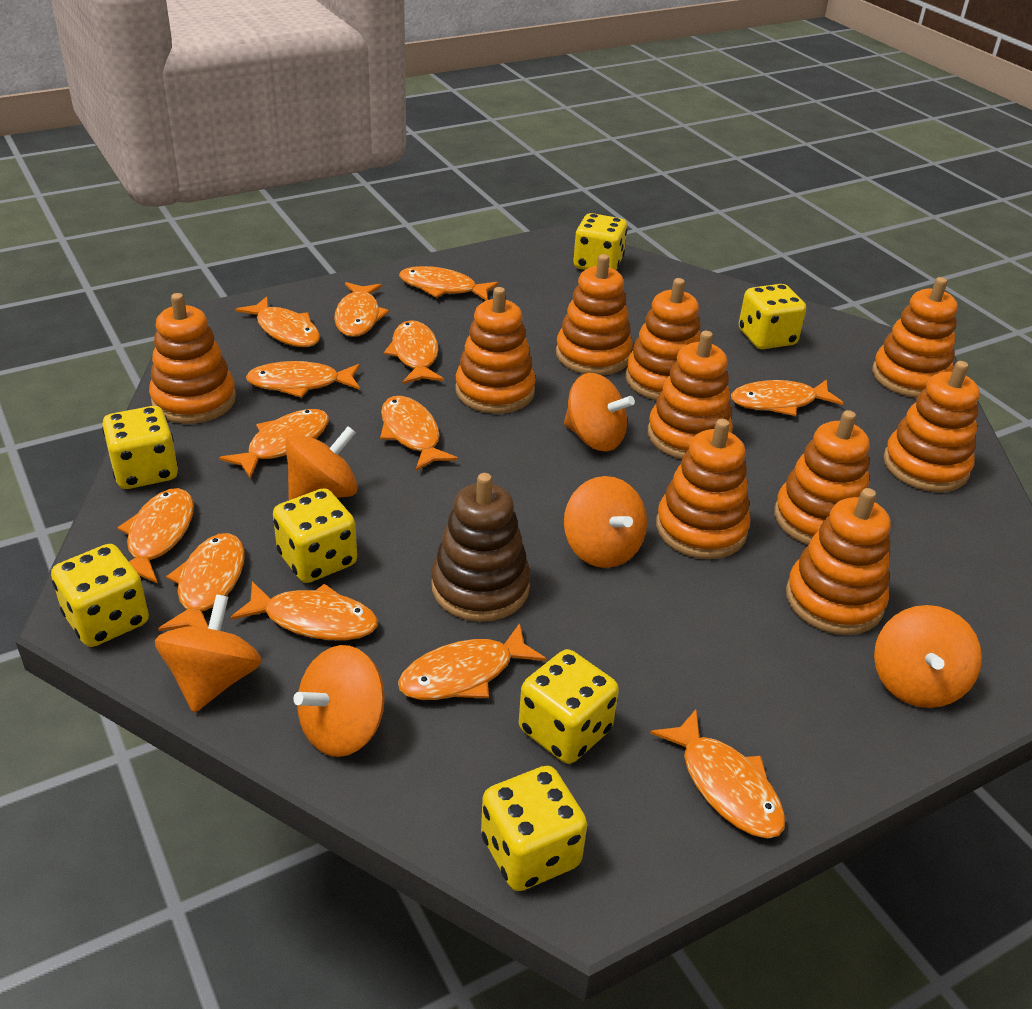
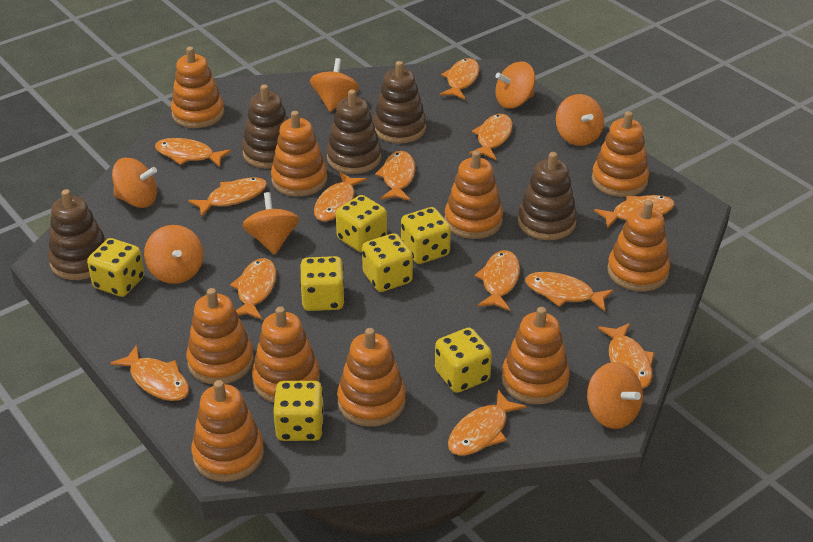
brown stacking toy: [431,473,531,622] = 1 -> [48,189,106,280] [242,84,288,169] [326,89,381,174] [373,61,426,143] [518,152,577,240] = 5
orange spinning top: [155,594,262,713] [285,426,358,500] [293,645,385,757] [564,373,635,451] [564,476,647,568] [874,605,982,708] = 6 -> [112,158,157,208] [144,225,203,284] [242,192,299,255] [310,58,359,112] [495,62,535,108] [556,94,604,146] [587,362,643,429] = 7

